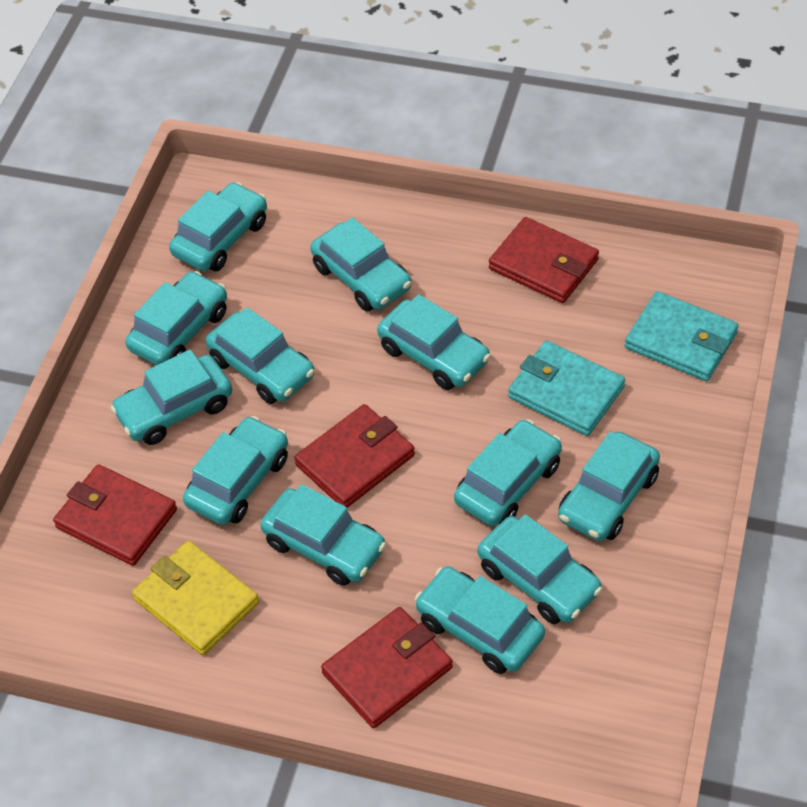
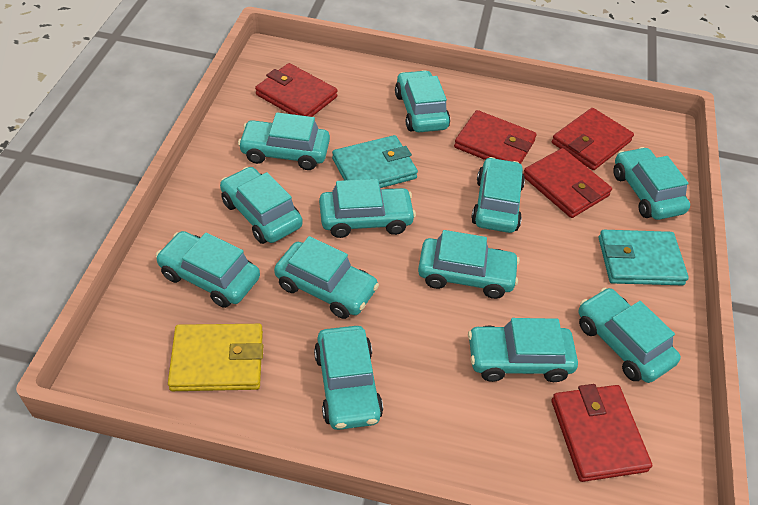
red wallet: [53,464,177,566] [294,404,415,508] [321,607,453,728] [489,217,599,303] = 4 -> [255,63,338,117] [454,110,537,164] [523,148,612,218] [551,384,652,482] [552,108,634,170] = 5

